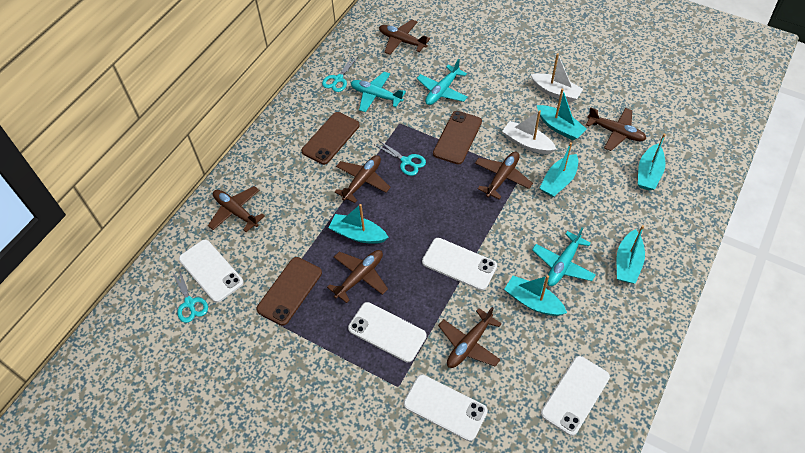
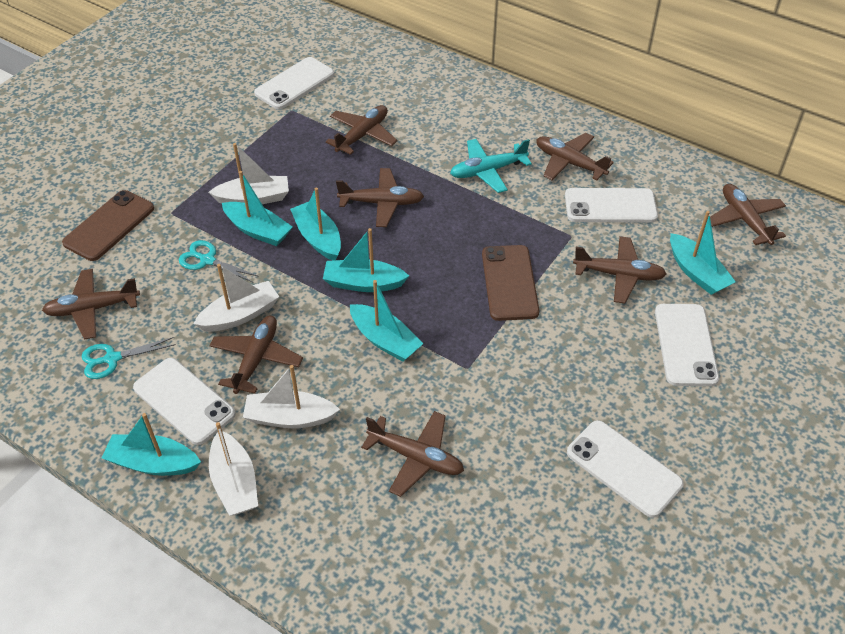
brown phone: [256,257,322,326] [301,112,360,165] [433,111,482,164] = 3 -> [62,190,154,261] [482,245,539,321] = 2
brown plane: [208,186,265,232] [327,250,388,303] [335,155,391,203] [379,20,430,55] [438,307,502,368] [475,152,533,200] [586,107,646,151] = 7 -> [42,269,140,340] [209,316,303,394] [326,105,398,155] [336,168,424,227] [361,411,464,497] [536,133,614,180] [573,236,667,303] [707,184,786,245] = 8
turquoise plane: [351,72,406,112] [417,59,468,105] [532,227,596,286] = 3 -> [450,139,532,193] = 1
turquoise scissors: [173,269,208,323] [322,56,359,92] [375,141,426,176] = 3 -> [82,337,176,379] [179,240,259,282] = 2
white boat: [502,110,556,154] [531,53,583,102] = 2 -> [194,264,279,332] [209,143,289,204] [209,422,258,516] [243,365,340,428] = 4

